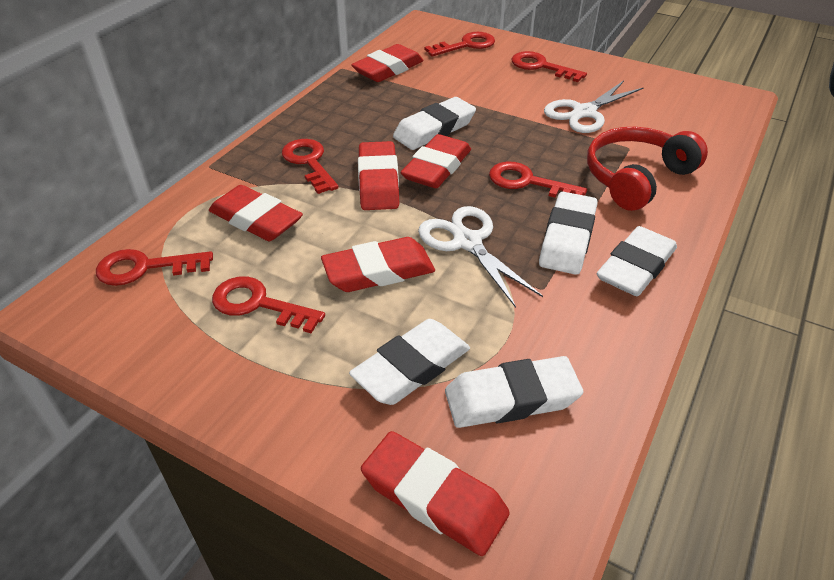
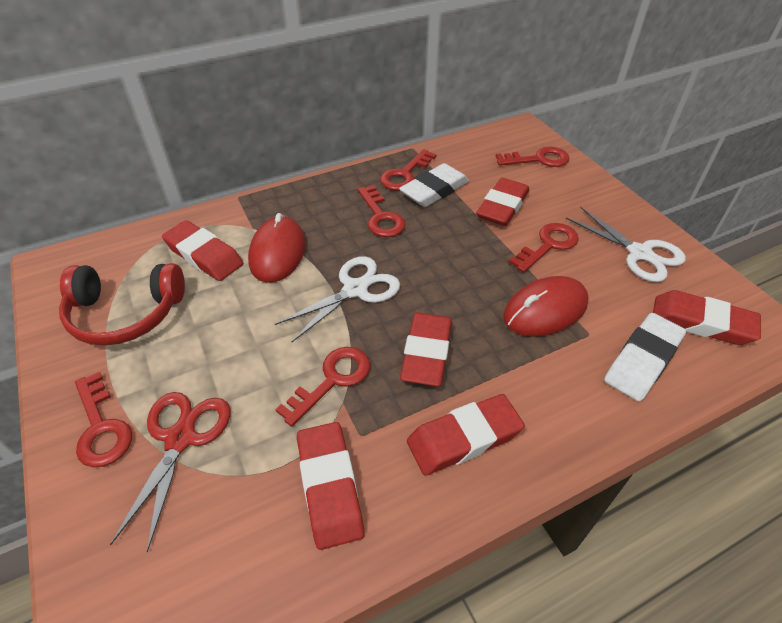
red mouse: none = 0 -> [248,213,306,283] [503,276,589,337] = 2
red scissors: none = 0 -> [110,392,231,552] = 1
white eraser: [349,319,470,405] [393,97,476,150] [445,356,583,428] [539,192,597,275] [597,226,677,296] = 5 -> [399,163,469,207] [604,313,686,401] = 2

